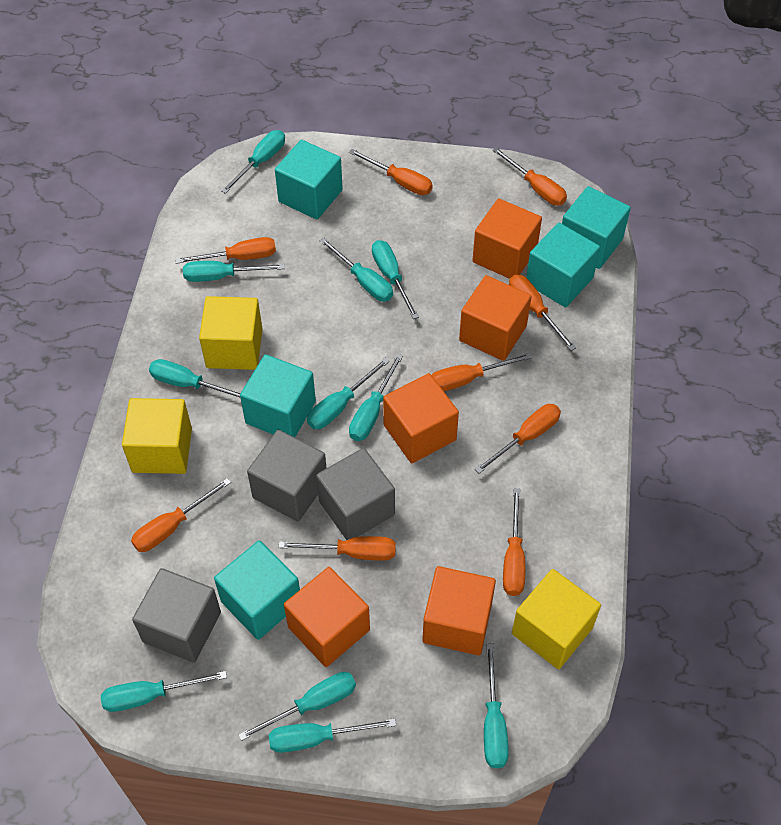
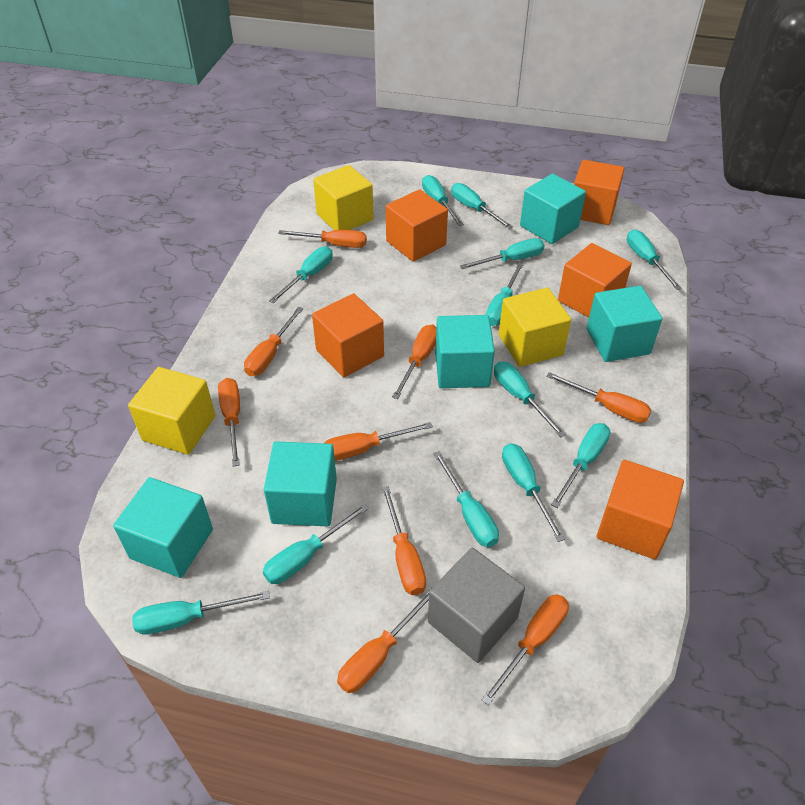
grey cube: [132,568,221,663] [247,430,326,522] [316,448,395,540] = 3 -> [428,548,525,663] = 1
turquoise screwdriver: [101,671,227,712] [149,359,241,399] [183,261,285,282] [221,130,285,194] [238,672,356,741] [269,718,396,753] [307,358,390,429] [319,238,393,301] [349,354,403,441] [372,240,419,319] [484,644,509,768] = 11 -> [132,591,270,635] [263,503,369,584] [269,247,333,303] [422,175,464,226] [433,451,499,547] [451,183,513,229] [460,238,545,269] [486,263,524,326] [494,361,566,437] [502,443,565,542] [551,423,610,508] [627,230,682,290] = 12

